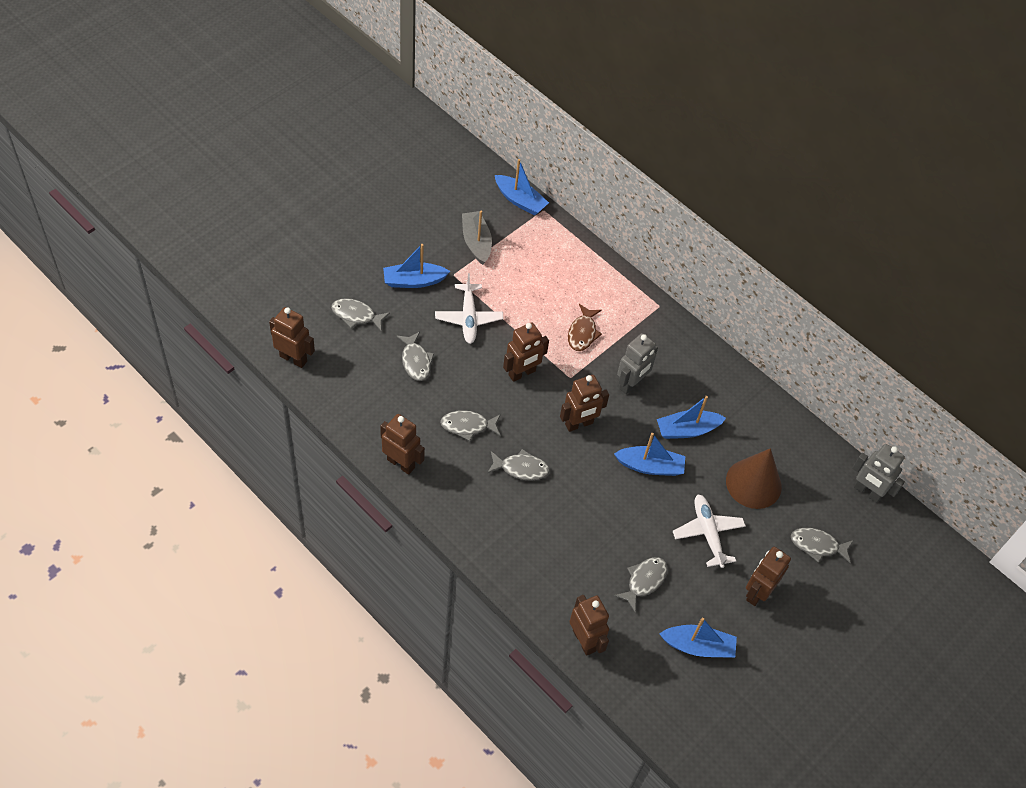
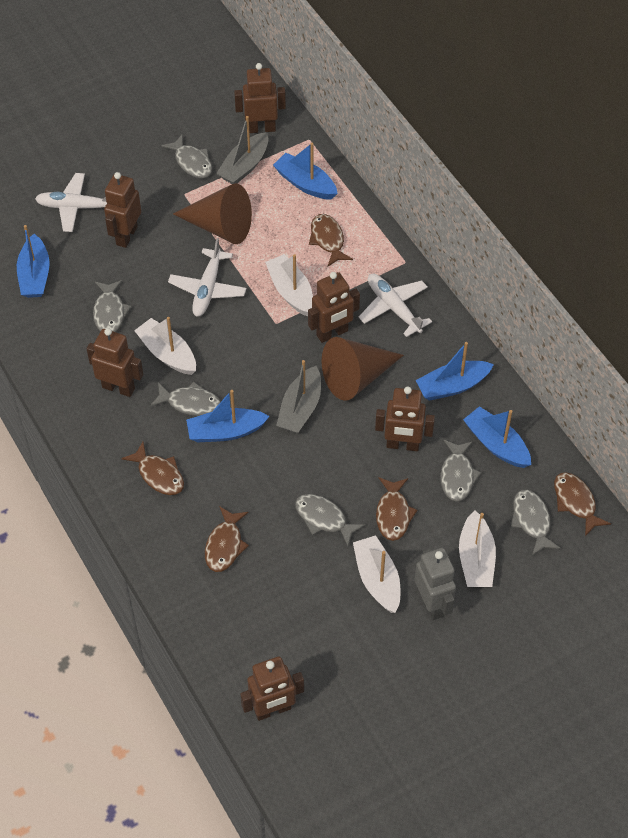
brown cone: [726,448,782,509] = 1 -> [173,183,252,244] [322,337,404,401] = 2
brown fish: [568,304,602,351] = 1 -> [121,442,184,495] [205,506,249,572] [309,214,353,267] [376,477,417,541] [554,472,611,536] = 5
grey boat: [462,211,492,265] = 1 -> [216,116,269,184] [276,360,321,433] = 2
grey robot: [617,333,658,394] [852,444,905,503] = 2 -> [415,548,456,620] = 1
white boat: none = 0 -> [134,317,196,375] [265,254,313,316] [353,535,400,613] [459,510,496,587] = 4
white plane: [435,273,503,344] [673,494,746,568] = 2 -> [35,173,107,232] [168,238,246,317] [358,274,432,337] = 3

